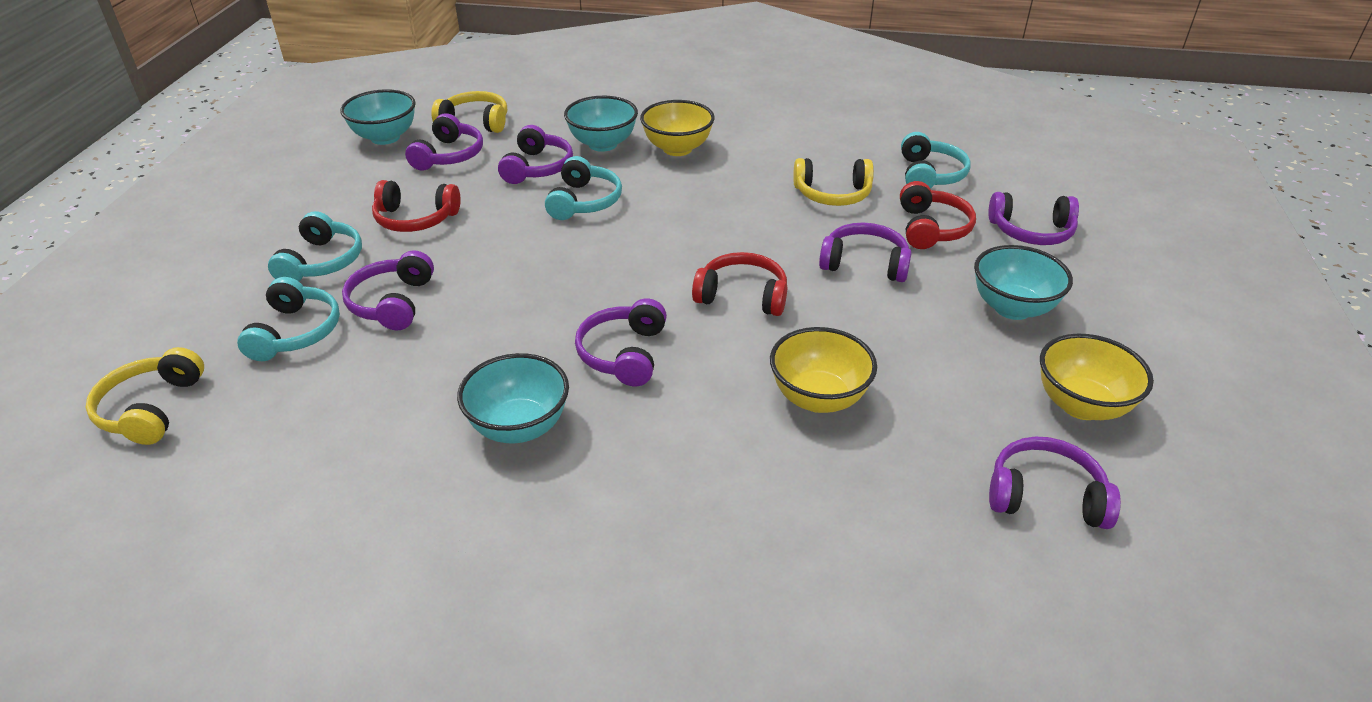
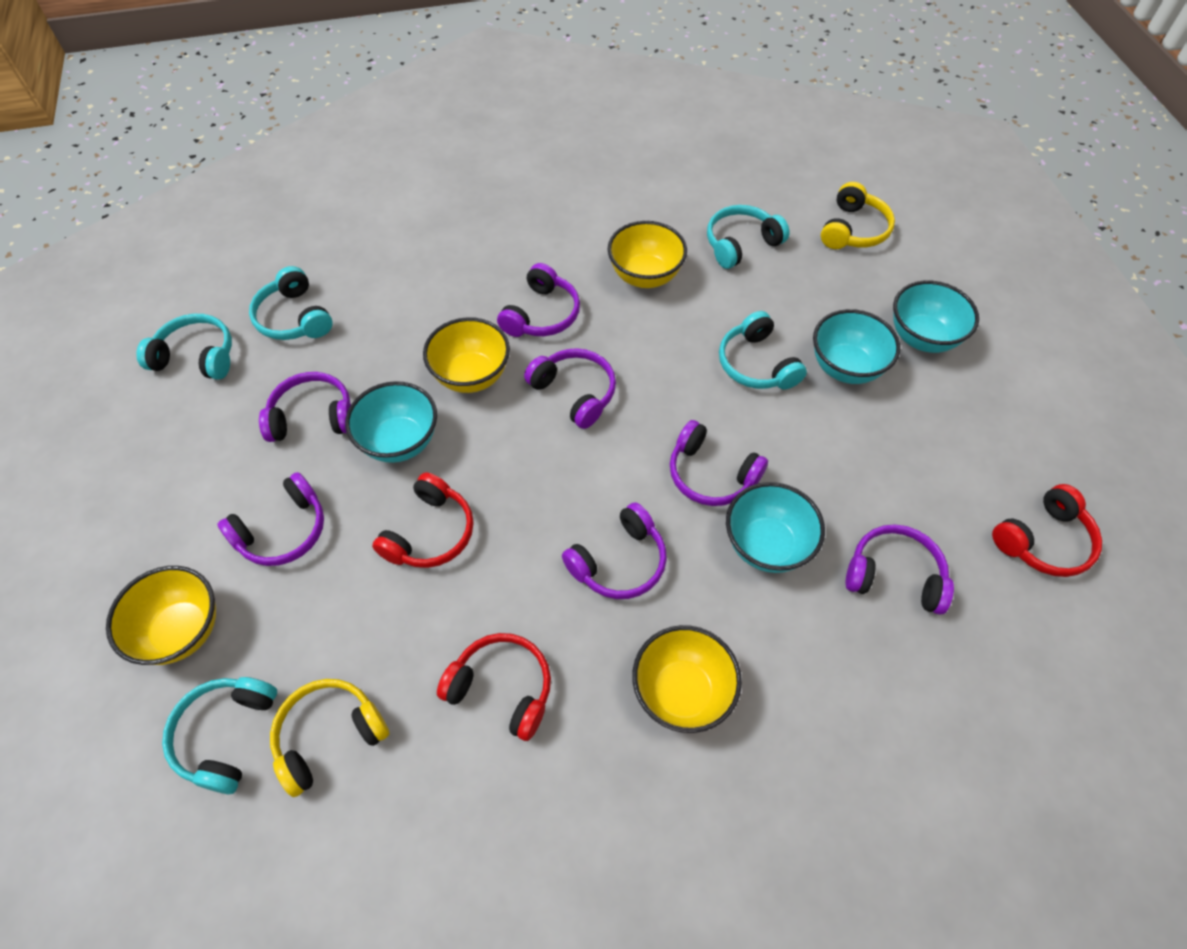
turquoise headphones: [237,277,340,361] [268,211,362,281] [545,156,622,220] [901,132,971,189] = 4 -> [136,314,232,380] [162,677,277,794] [249,266,333,340] [707,205,790,269] [719,311,807,390] = 5
yellow bowl: [640,100,715,156] [770,327,877,413] [1040,334,1154,420] = 3 -> [106,566,216,665] [423,317,510,393] [608,221,687,288] [632,625,742,733] = 4
yellow headphones: [85,347,204,445] [431,91,507,133] [793,158,874,206] = 3 -> [270,679,389,797] [821,182,895,249] = 2

